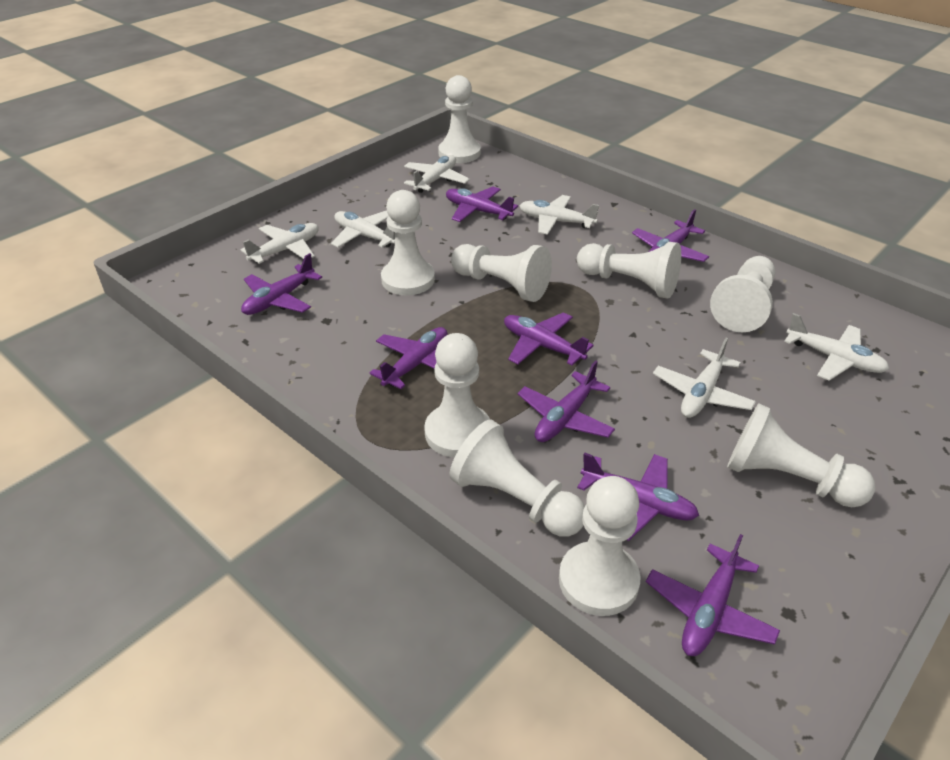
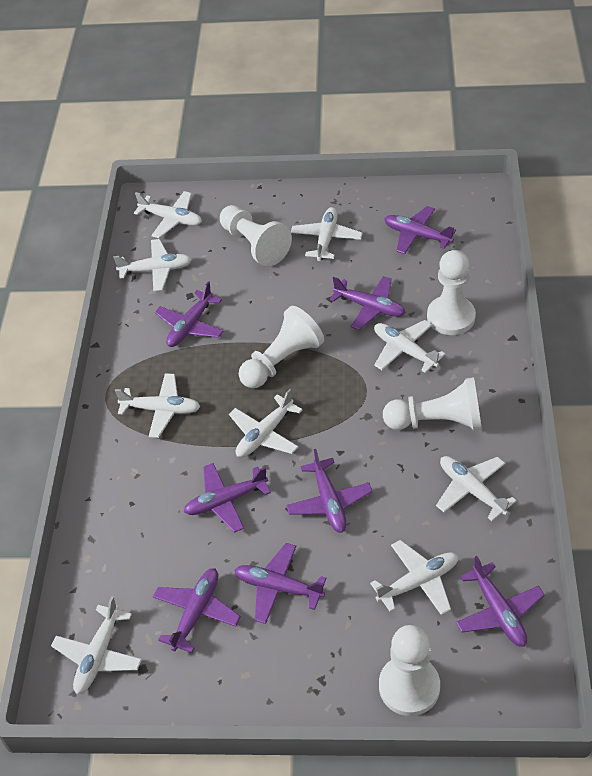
white pawn: [381,190,435,295] [424,333,490,457] [438,75,481,163] [450,419,585,537] [451,244,552,302] [559,476,641,616] [577,242,681,299] [710,256,775,333] [727,404,875,507] = 9 -> [220,205,292,267] [239,306,324,388] [379,625,440,716] [383,377,482,430] [427,250,476,335] = 5
white plane: [240,223,319,264] [331,210,395,248] [404,155,470,193] [520,195,599,235] [653,338,756,418] [784,313,889,381] = 6 -> [51,596,142,694] [113,239,192,291] [115,373,201,438] [134,191,202,238] [229,389,303,457] [291,207,363,261] [370,540,458,615] [374,320,446,373] [436,456,517,521] = 9

